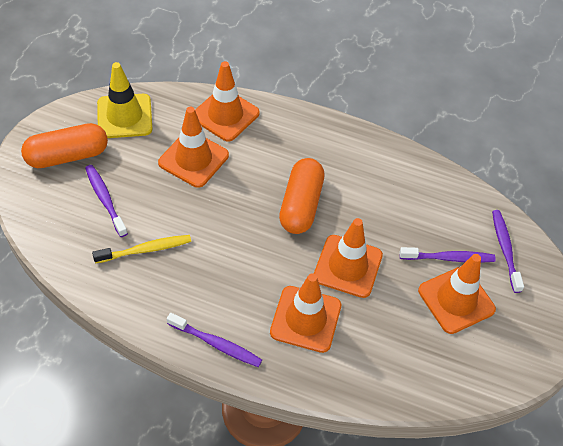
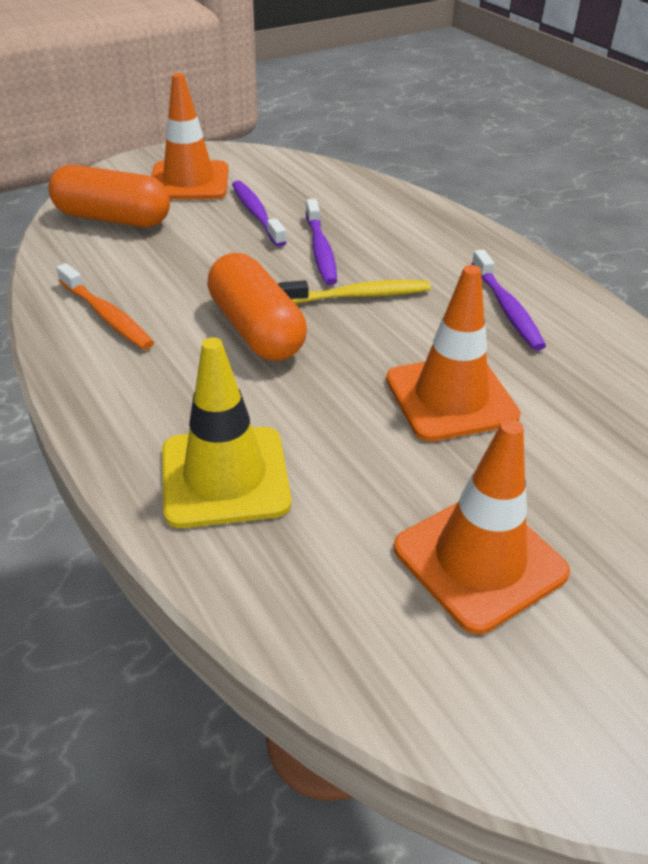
orange toothbrush: none = 0 -> [56,263,154,350] = 1
orange traffic cone: [158,107,229,188] [195,61,260,142] [270,273,341,353] [314,218,383,298] [418,254,496,334] = 5 -> [151,73,229,200] [386,265,521,441] [394,419,570,634] = 3
purple toothbrush: [85,165,128,237] [167,313,262,367] [399,247,496,263] [492,210,524,293] = 4 -> [232,181,287,247] [306,199,337,285] [472,250,546,350] = 3

